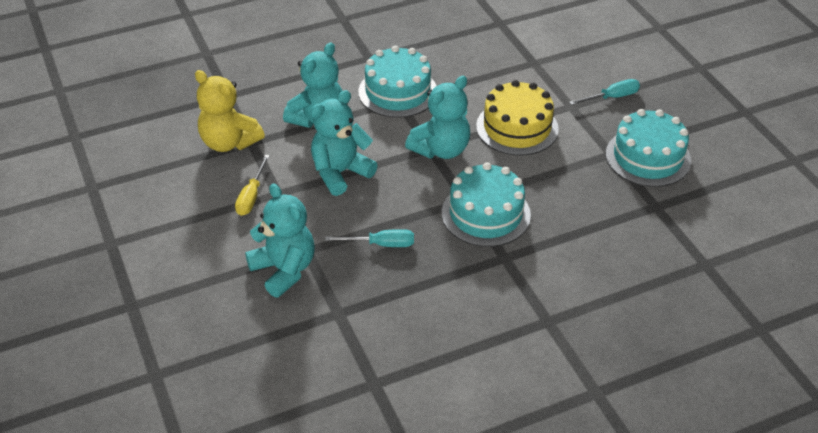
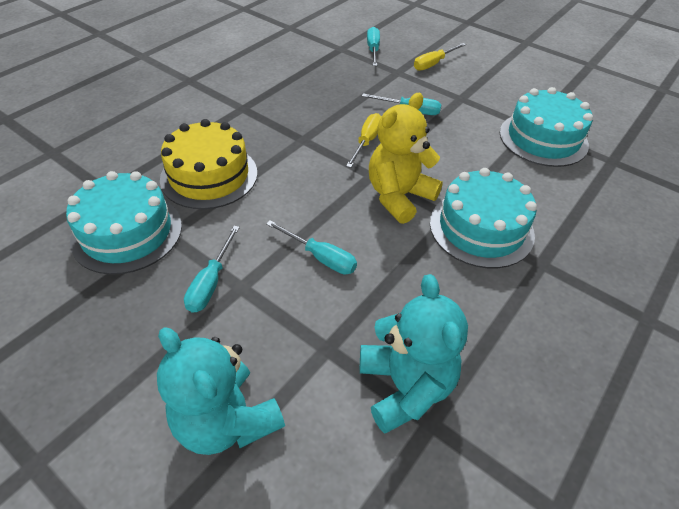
turquoise screwdriver: [325,229,414,247] [569,79,640,105] = 2 -> [184,226,240,313] [266,220,357,274] [362,93,442,115] [367,27,380,66] = 4
turquoise teddy bear: [245,183,315,298] [283,43,343,128] [311,90,378,196] [405,76,470,159] = 4 -> [157,327,285,455] [360,274,468,434] = 2
yellow screwdriver: [235,155,270,216] = 1 -> [346,113,381,168] [414,43,466,71] = 2

